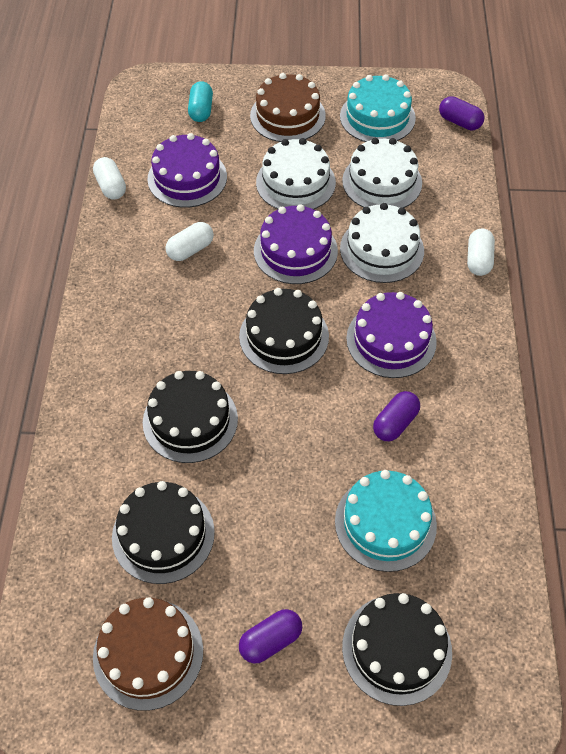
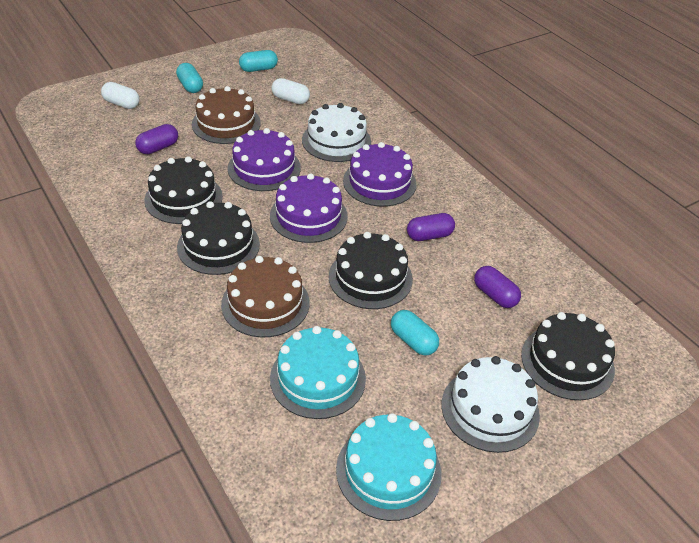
turquoise capsule: [188,81,213,122] = 1 -> [176,63,203,93] [239,50,278,72] [391,310,439,356] = 3
white cake: [256,138,336,209] [340,203,424,283] [342,138,422,208] = 3 -> [302,103,371,162] [441,356,540,453] = 2
white capsule: [93,157,126,200] [166,222,214,261] [467,229,495,276] = 3 -> [101,82,140,109] [271,78,310,104] = 2

